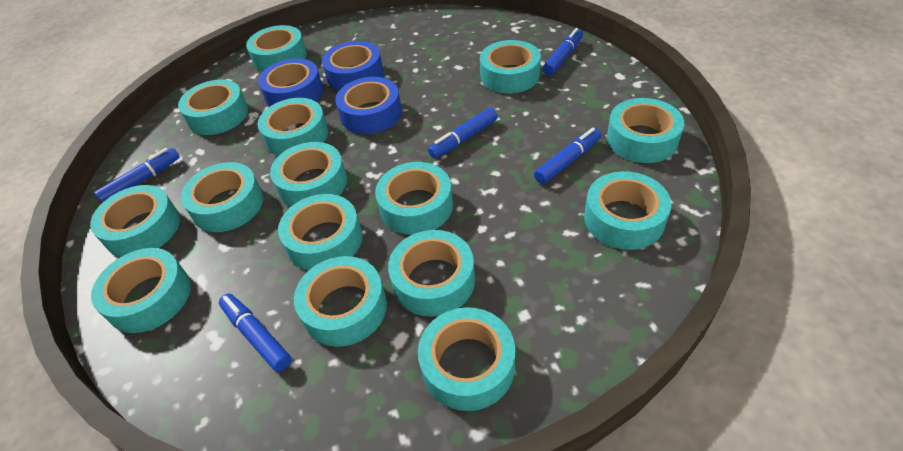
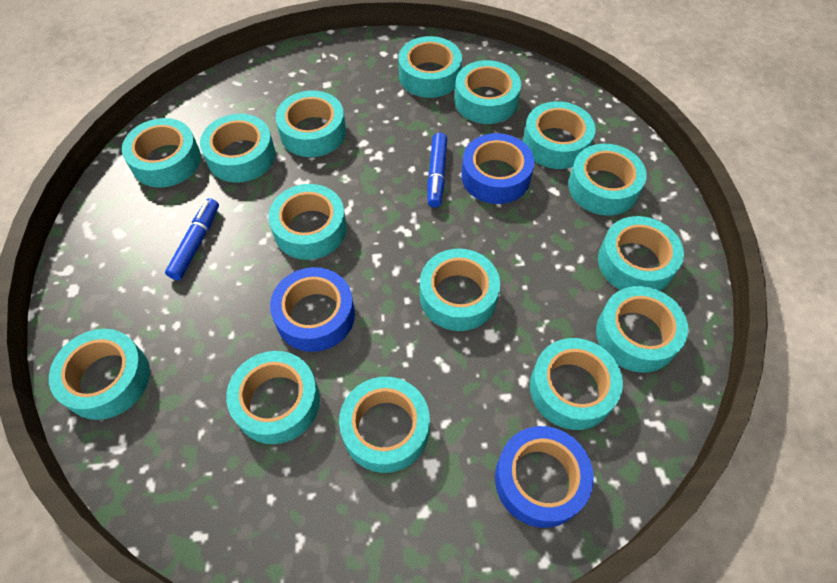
blue marker: [94,148,180,203] [219,294,292,372] [428,108,498,158] [534,128,601,184] [543,28,583,76] = 5 -> [165,198,219,280] [427,133,447,208] = 2

